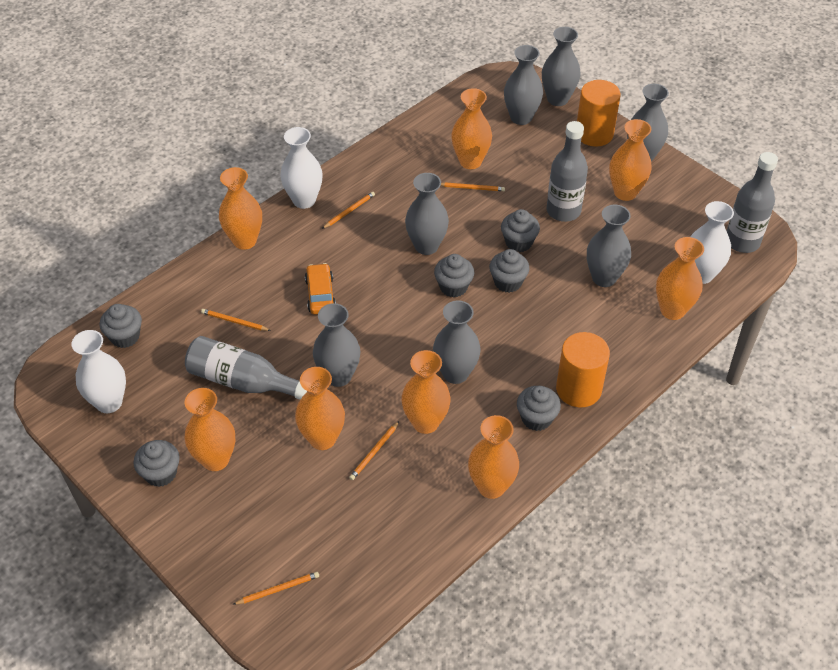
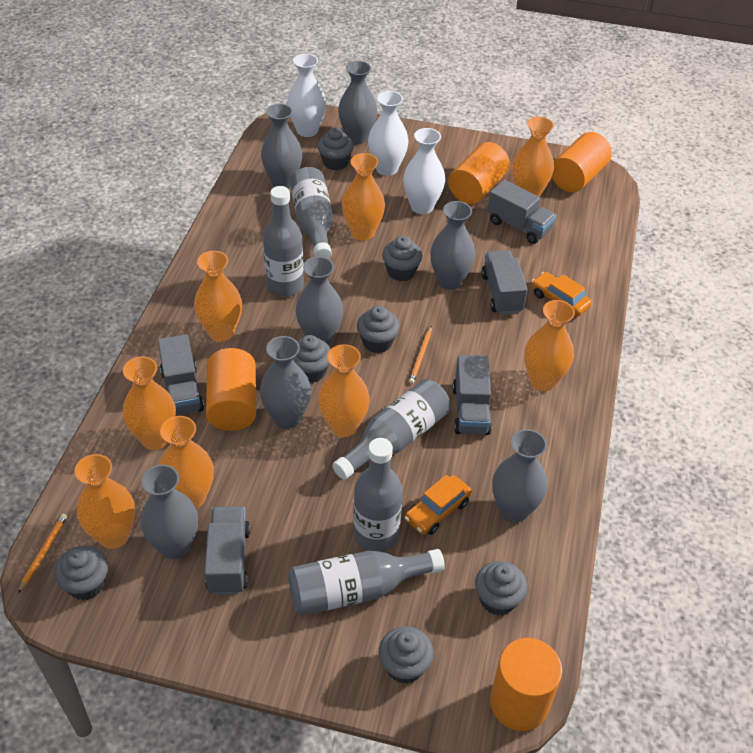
grey bottle: [185,336,307,400] [547,121,588,222] [727,152,778,253] = 3 -> [263,186,304,297] [288,549,445,616] [290,167,333,259] [332,379,450,480] [353,438,403,552] = 5
grey cupcake: [100,304,142,348] [133,440,180,487] [434,254,474,298] [489,249,530,293] [501,209,540,252] [517,386,561,431] = 6 -> [54,546,108,600] [293,335,331,383] [317,127,354,170] [357,306,400,353] [379,626,434,684] [382,236,422,281] [475,561,527,616] = 7
grey truck: none = 0 -> [158,334,204,415] [204,506,250,595] [452,355,492,435] [481,250,528,315] [487,180,556,244] = 5
orange car: [305,263,336,315] = 1 -> [404,475,472,535] [532,272,592,317] = 2
orange cylinder: [556,332,610,408] [577,80,621,147] = 2 -> [206,348,256,431] [448,142,510,204] [490,638,562,731] [552,132,612,192] = 4
orange pencil: [201,309,271,331] [232,572,319,605] [322,192,375,229] [349,421,399,480] [441,182,505,191] = 5 -> [18,514,67,593] [409,326,432,384] = 2

